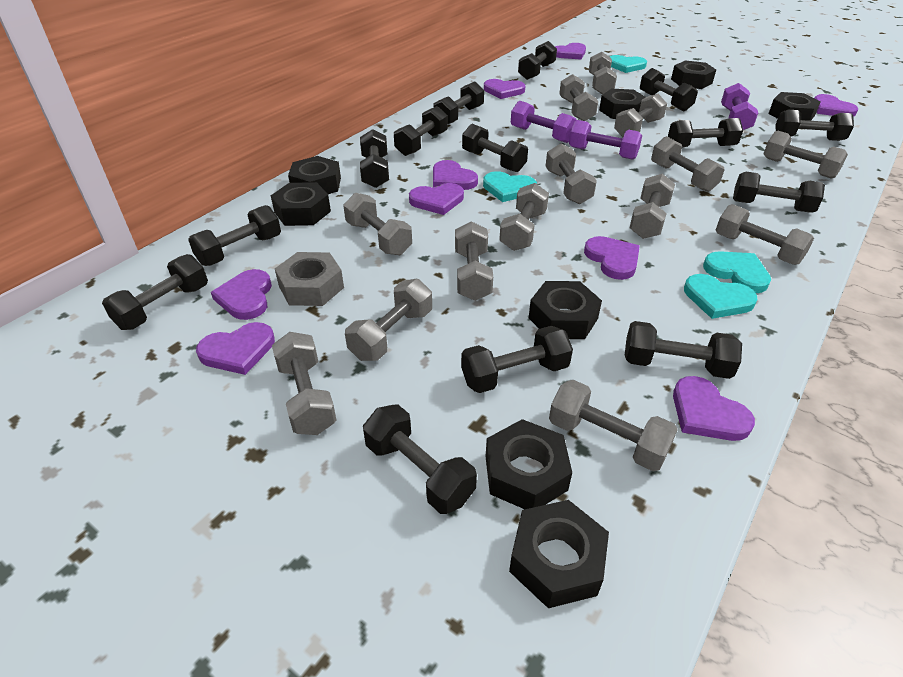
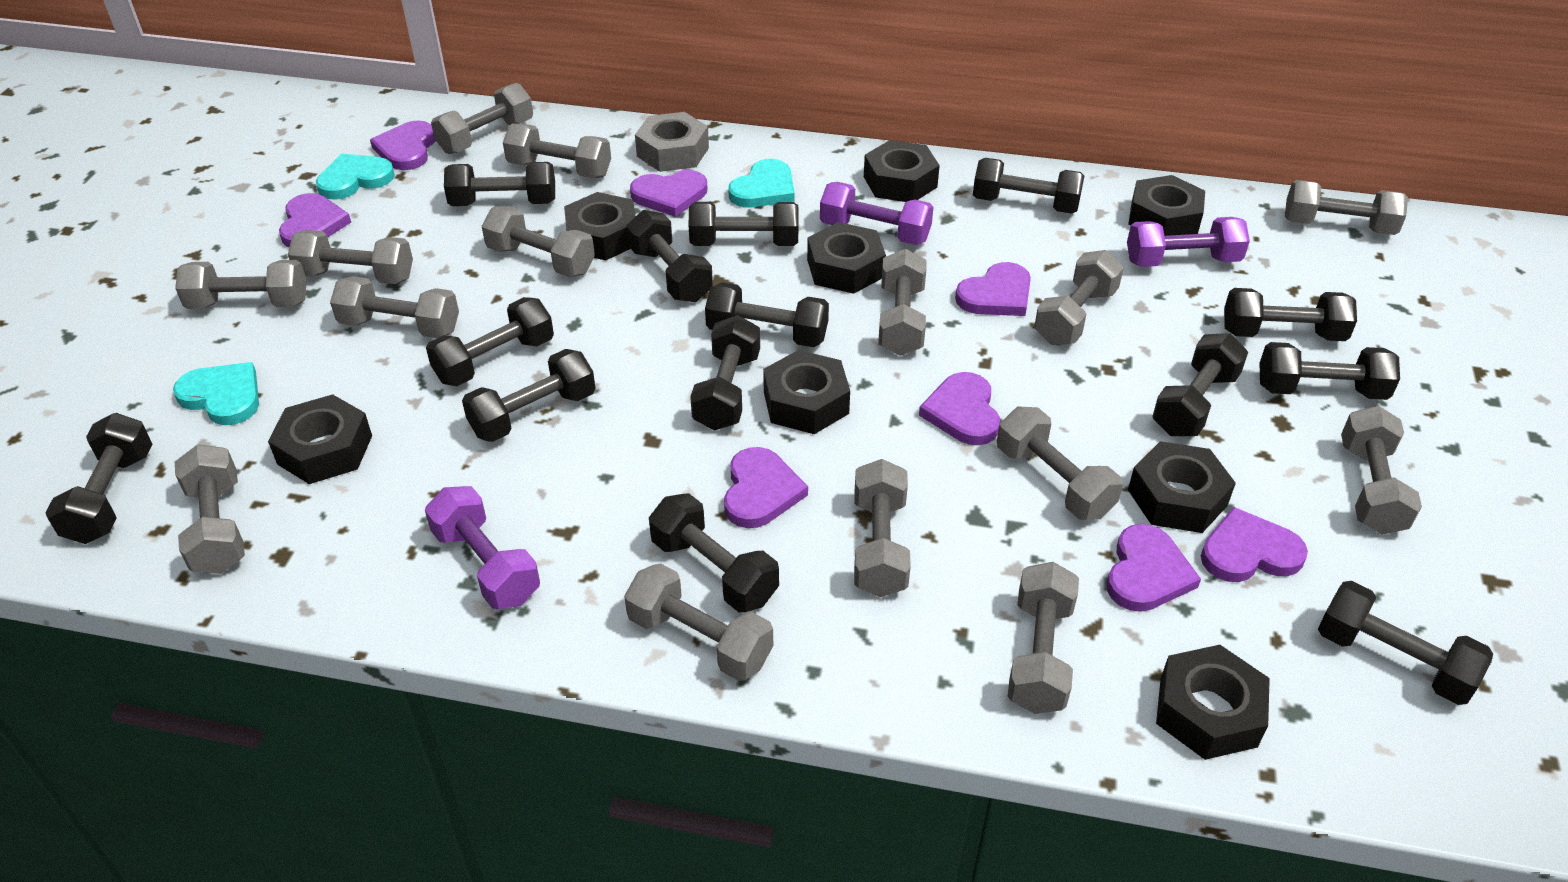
grey dumbbell: [272,332,336,435] [343,193,412,255] [345,279,432,361] [455,221,493,301] [499,183,549,251] [546,143,597,204] [549,380,678,471] [559,74,598,121] [589,52,617,95] [614,94,667,137] [629,174,675,239] [651,136,725,192] [716,204,814,265] [763,131,848,179] = 14 -> [175,260,307,309] [175,444,245,574] [288,230,413,284] [330,276,459,338] [431,83,533,154] [482,206,595,277] [503,124,611,178] [624,563,773,681] [854,459,911,597] [878,249,927,356] [997,407,1123,520] [1007,562,1079,714] [1034,250,1124,345] [1285,180,1408,235] [1341,406,1422,535] = 15
purple heart: [196,322,275,375] [211,269,272,320] [409,183,464,215] [433,160,478,190] [484,79,525,99] [555,43,586,59] [584,236,640,280] [673,376,755,441] [814,94,858,117] = 9 -> [279,193,351,247] [370,120,436,170] [630,170,707,217] [724,447,808,528] [919,372,1000,445] [955,262,1031,316] [1107,524,1201,612] [1201,507,1308,582] = 8
turquoise heart: [483,171,537,202] [609,55,647,73] [684,274,757,319] [703,251,771,293] = 4 -> [173,362,259,425] [316,153,395,200] [728,159,795,208] = 3

